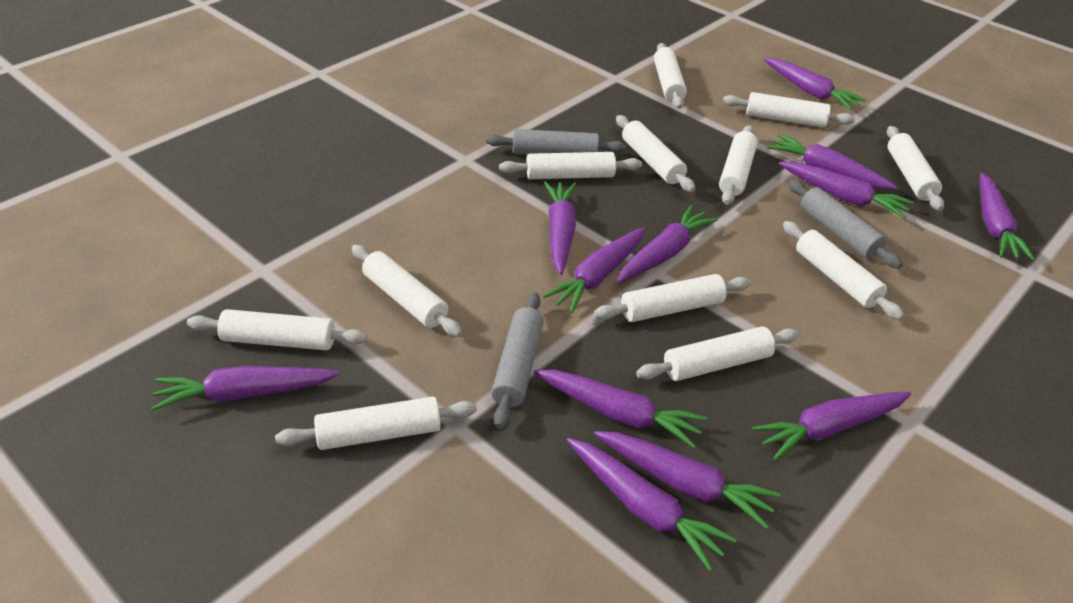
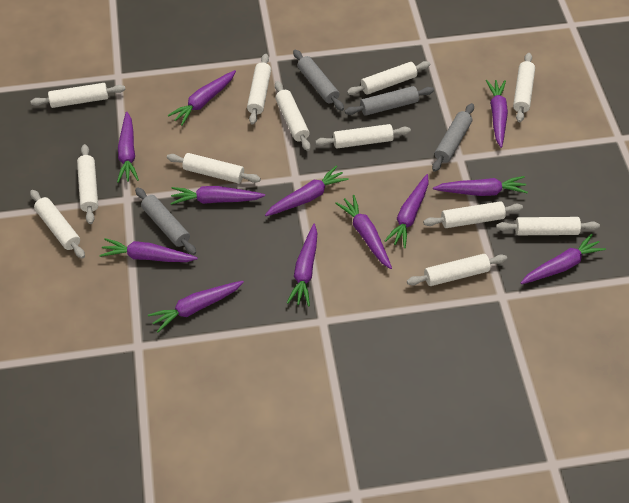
grey rolling pin: [486,129,626,155] [491,292,544,429] [788,180,903,269] = 3 -> [135,187,196,255] [293,50,344,111] [345,86,434,116] [432,103,474,172] = 4

